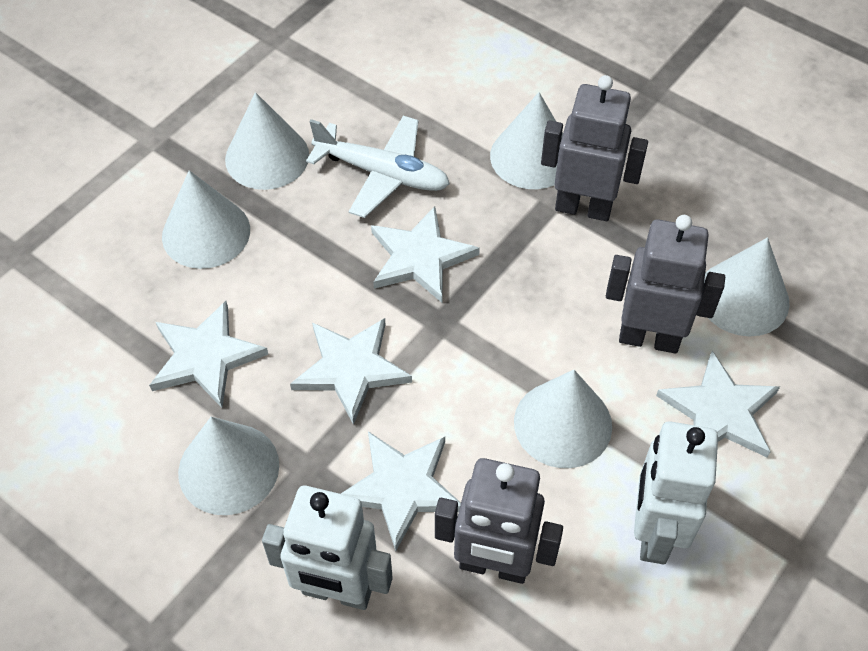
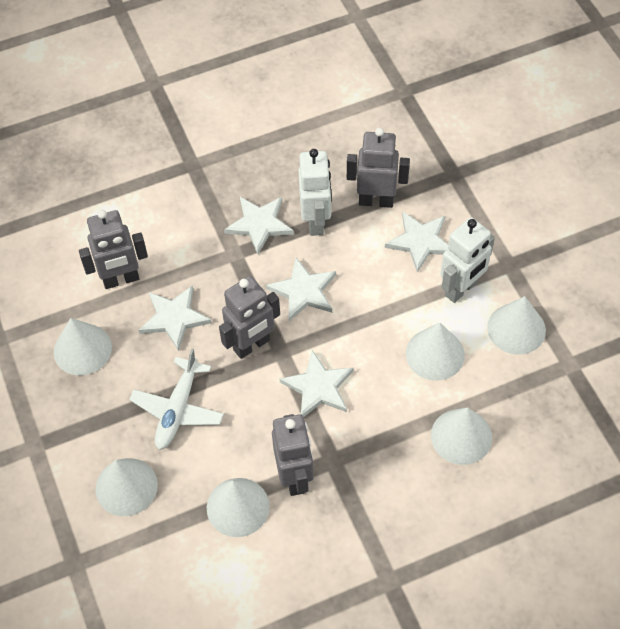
grey robot: [435,458,563,584] [541,75,648,221] [606,215,725,353] = 3 -> [79,210,148,289] [219,276,280,359] [272,414,314,496] [347,128,410,208] = 4

